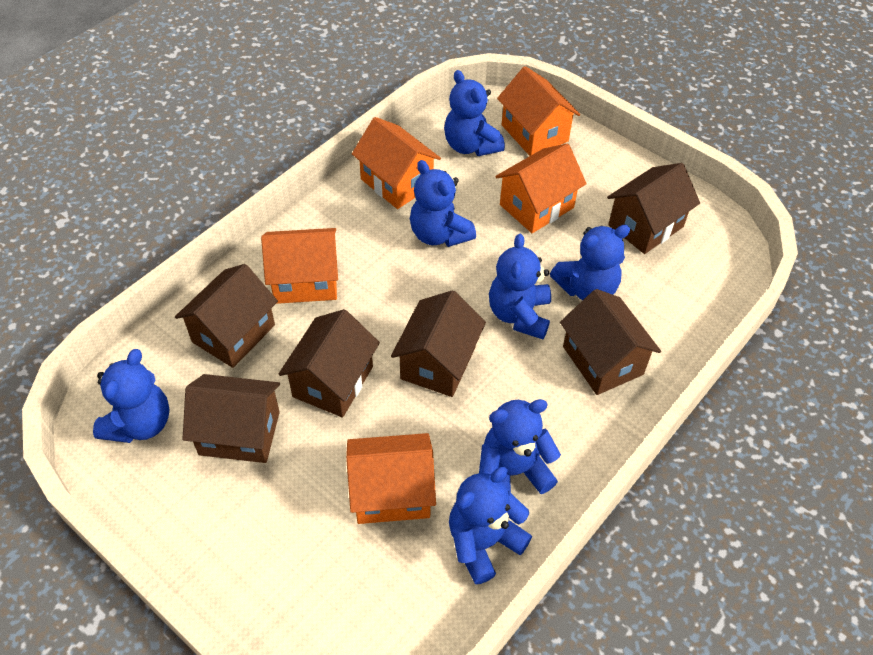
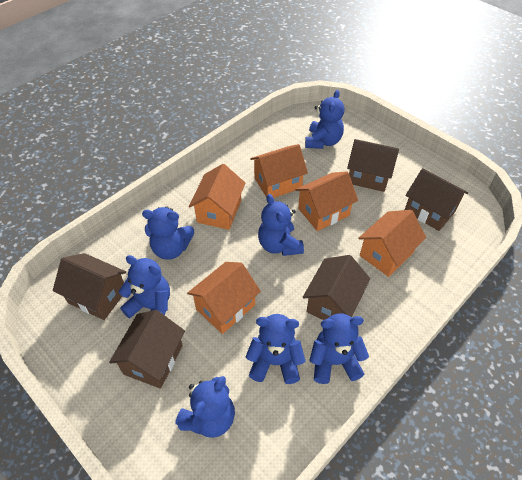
brown house: [175,264,278,368] [183,374,280,463] [279,309,380,418] [391,290,486,397] [560,289,661,395] [607,163,700,254] = 6 -> [53,253,126,320] [109,310,185,389] [303,255,370,320] [347,139,399,192] [405,168,468,231] = 5

